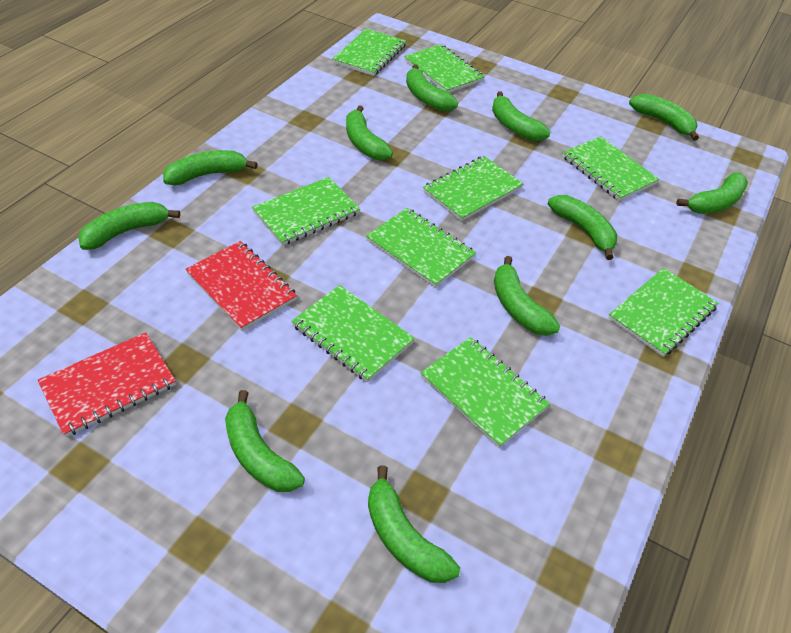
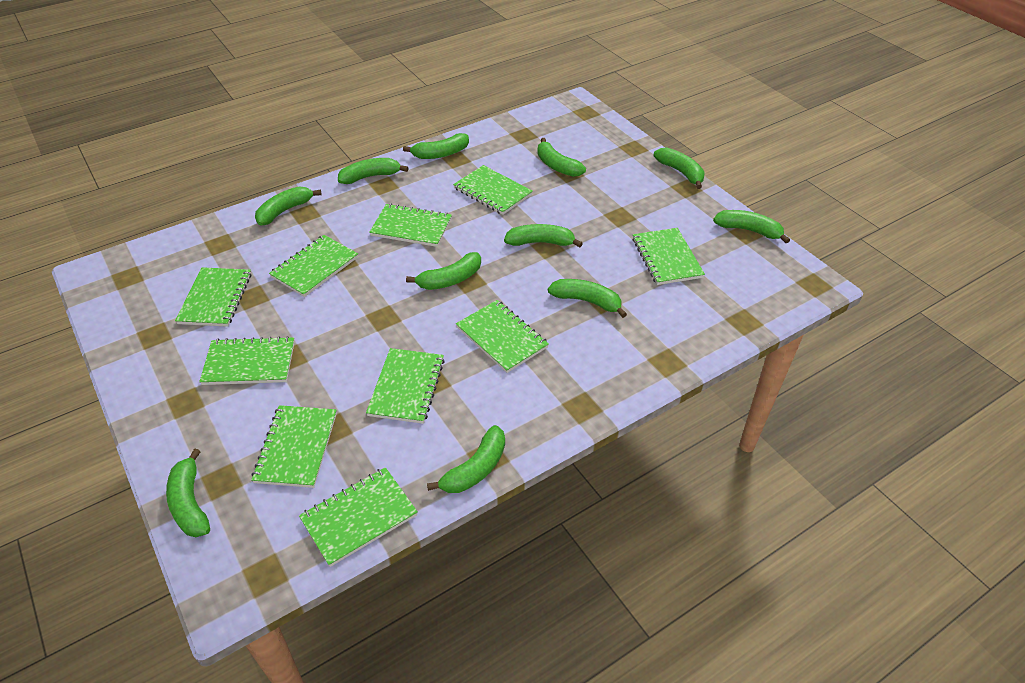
green notebook: [252,177,360,246] [292,285,415,382] [332,28,406,76] [366,208,476,288] [404,44,485,93] [421,337,550,448] [423,156,523,221] [562,136,659,201] [608,268,718,357] = 9 -> [175,267,251,327] [199,336,295,385] [251,405,337,488] [269,235,358,297] [299,467,418,567] [366,348,445,424] [369,204,452,247] [453,165,533,215] [456,300,549,373] [632,228,705,285] = 10
red notebook: [38,332,176,437] [185,241,297,331] = 2 -> none = 0

